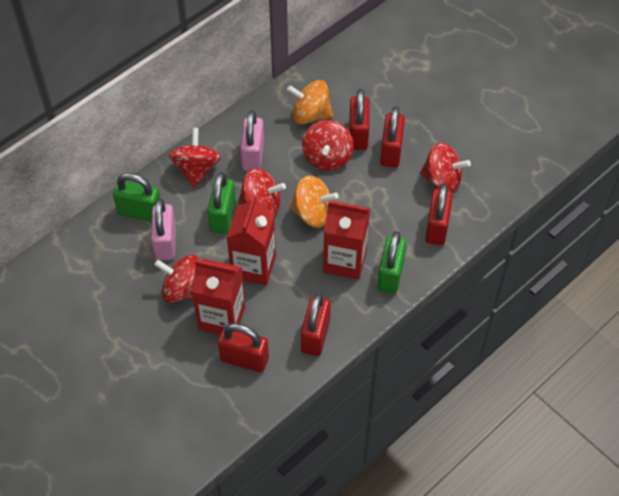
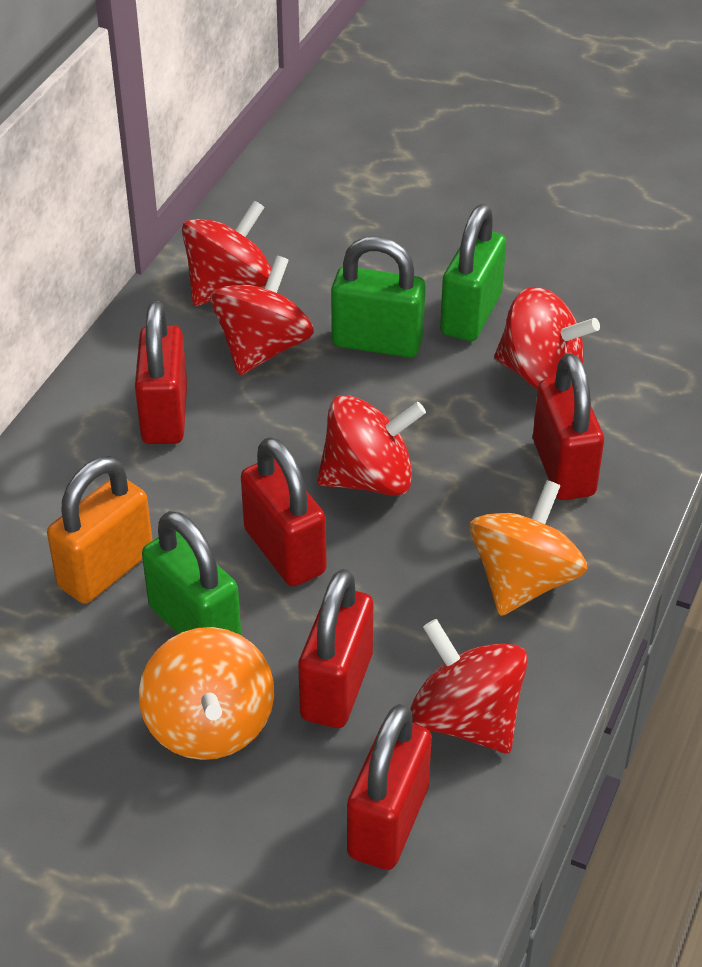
orange padlock: none = 0 -> [47,456,153,604] = 1
pink padlock: [151,199,176,260] [240,110,264,171] = 2 -> none = 0
red carton: [192,259,245,335] [227,195,276,285] [323,201,370,280] = 3 -> none = 0

